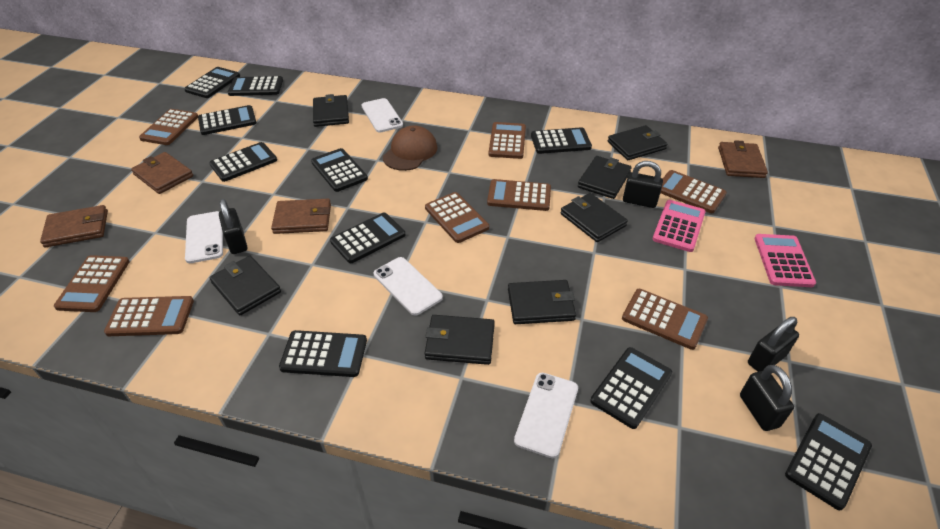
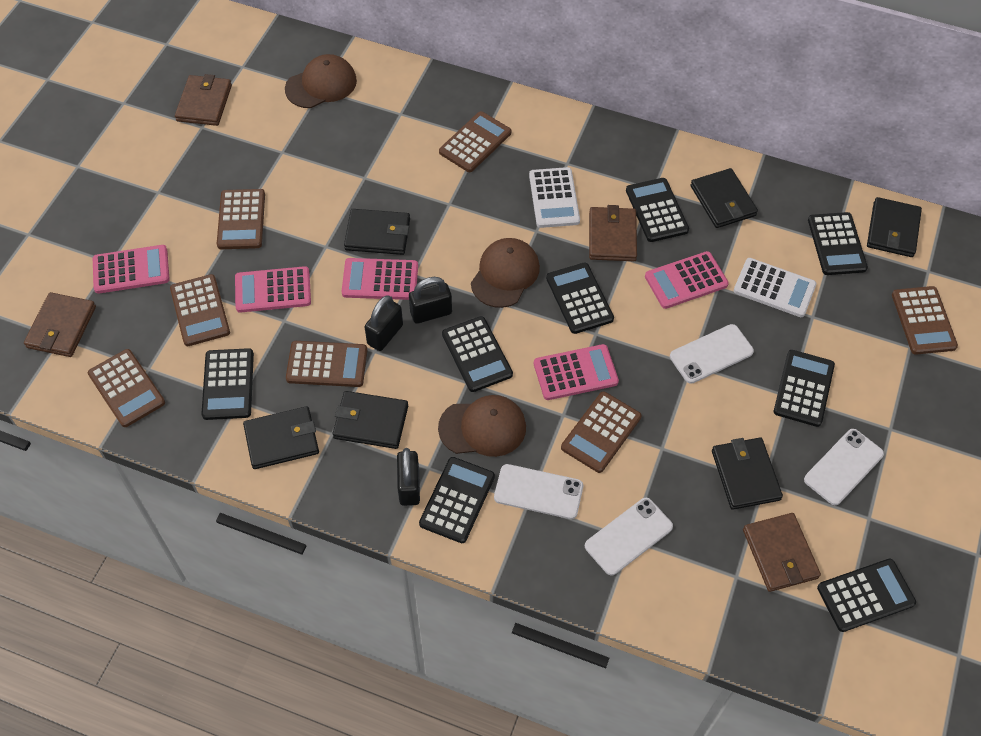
black calculator: [184,67,240,98] [198,105,257,135] [209,142,277,182] [228,76,283,96] [279,330,367,377] [311,148,368,192] [330,213,405,263] [531,127,592,154] [590,347,672,429] [785,413,872,510] = 10 -> [201,348,254,420] [419,457,495,543] [442,316,513,392] [546,263,614,334] [626,178,689,242] [774,350,835,427] [808,212,868,275] [817,559,916,632] = 8
black padlock: [219,199,247,254] [623,161,663,208] [740,365,794,431] [748,317,799,372] = 4 -> [365,295,403,351] [397,448,420,506] [409,277,452,324] = 3
black wallet: [209,256,281,315] [313,94,349,127] [425,315,495,365] [508,280,576,324] [560,193,628,242] [578,156,632,199] [608,125,668,160] = 7 -> [243,406,319,469] [332,391,408,449] [344,209,410,255] [691,168,758,228] [712,437,783,510] [867,197,922,257] = 6
brown calculator: [54,255,130,312] [104,296,194,336] [139,109,198,145] [425,192,489,243] [487,179,551,211] [488,122,526,159] [622,289,708,350] [660,170,727,213] = 8 -> [88,349,165,427] [170,274,230,346] [217,189,265,249] [286,341,368,387] [439,111,511,172] [561,392,642,473] [892,286,958,355] = 7
brown cap: [383,125,438,171] = 1 -> [285,54,357,108] [438,395,526,457] [471,238,540,308] = 3
pink calculator: [652,200,705,252] [755,234,816,287] = 2 -> [93,245,170,294] [235,266,311,313] [341,258,418,300] [534,344,619,400] [645,251,729,309] = 5
white calculator: none = 0 -> [529,167,580,228] [734,258,817,317] = 2

